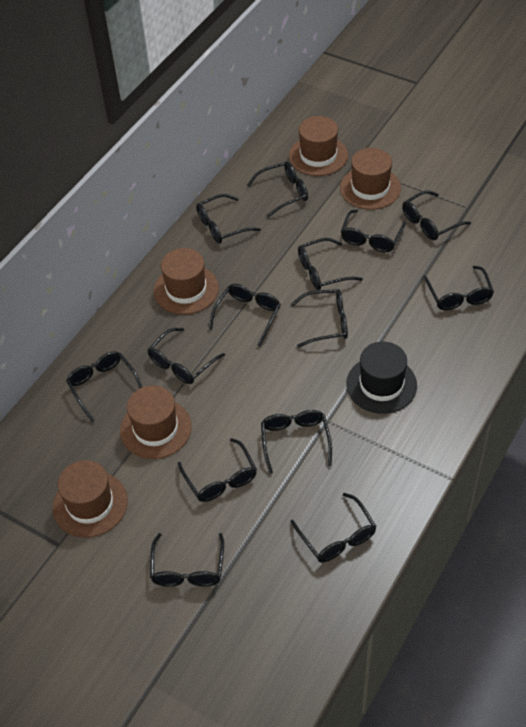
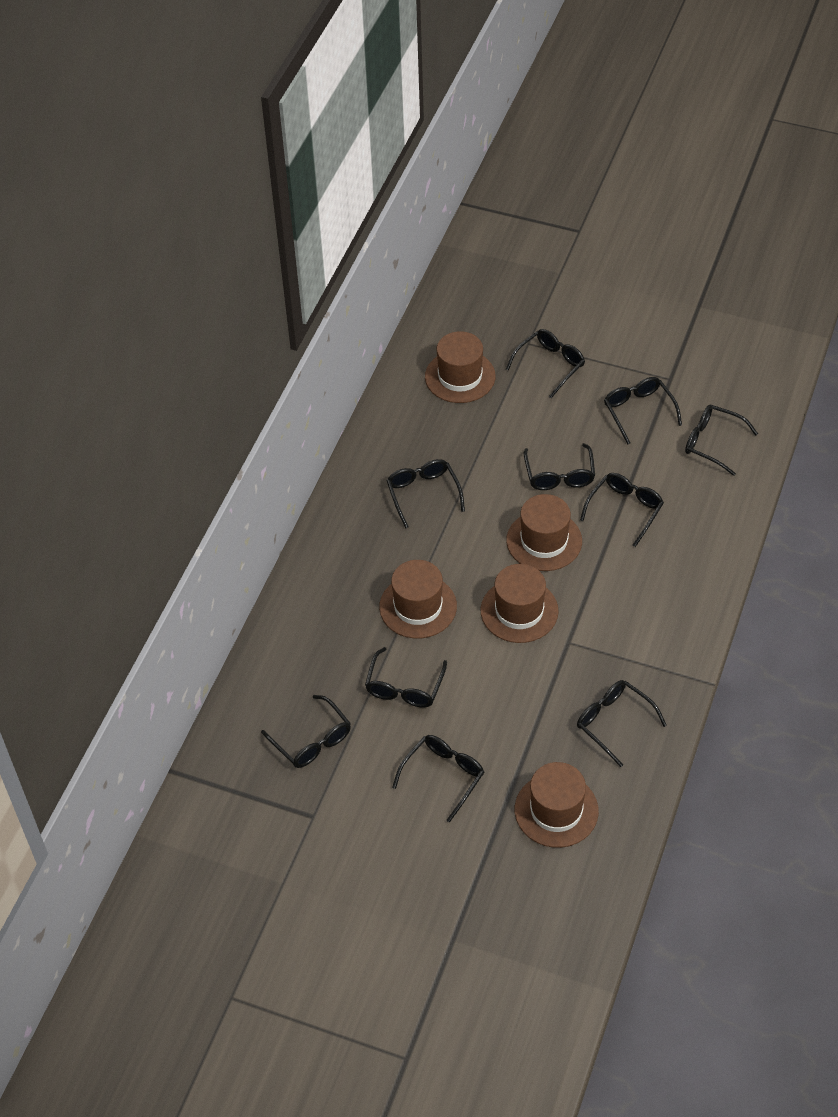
black glasses: [66,351,142,422] [148,328,225,384] [150,533,224,587] [178,438,257,502] [196,194,261,244] [209,284,281,347] [247,161,308,218] [261,410,332,474] [291,289,348,348] [291,493,377,562] [298,238,363,290] [341,210,406,252] [402,190,471,240] [423,266,494,310] = 14 -> [261,695,351,768] [365,647,447,708] [387,459,465,529] [392,735,484,822] [506,329,585,398] [524,443,595,490] [577,680,667,767] [580,473,664,547] [604,377,682,444] [685,404,758,476] = 10
black hat: [346,341,417,414] = 1 -> none = 0

